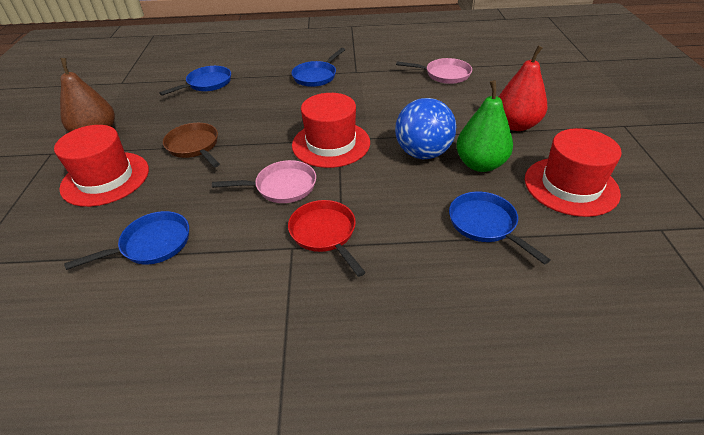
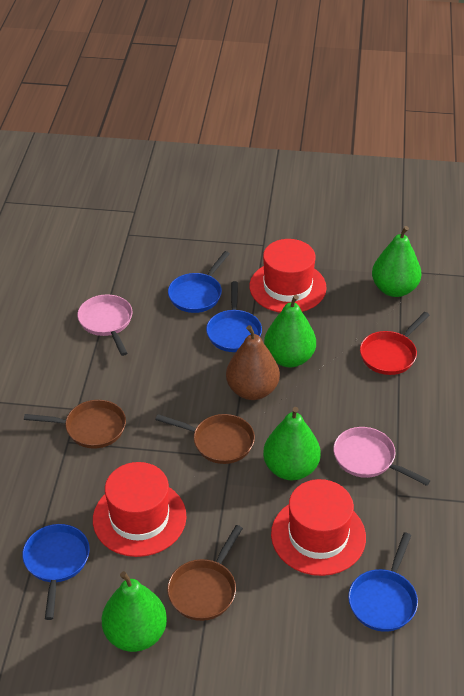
blue ball: [395,98,456,159] = 1 -> none = 0
brown pan: [163,123,220,167] = 1 -> [24,400,126,449] [155,414,255,464] [167,525,243,621] = 3
green pear: [456,80,513,172] = 1 -> [102,571,167,652] [263,407,321,480] [264,295,316,367] [372,226,421,297] = 4
red pear: [499,45,547,131] = 1 -> none = 0

